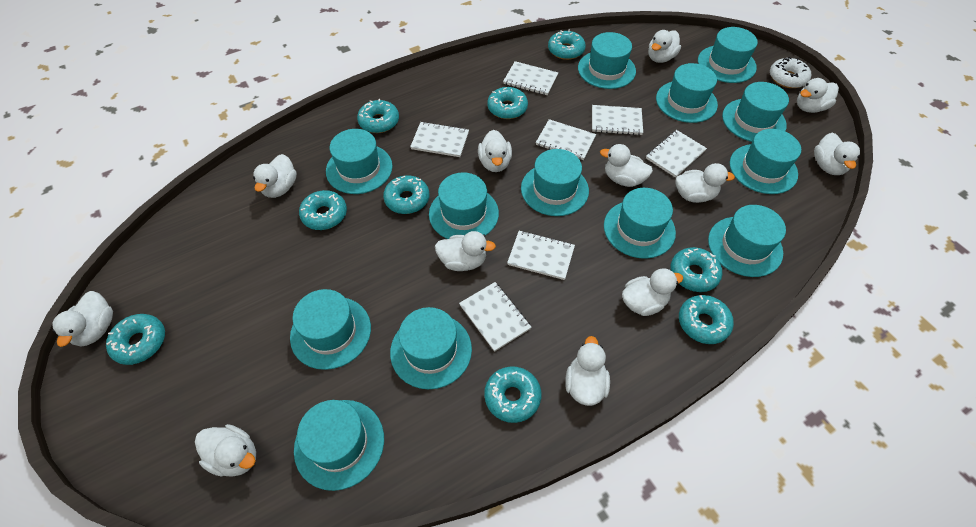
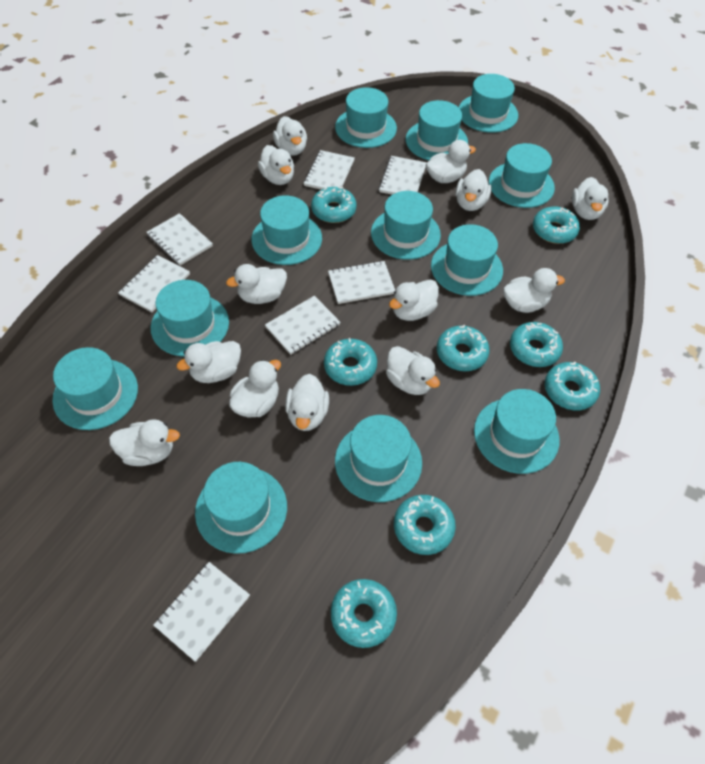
turquoise donut: [106,314,165,365] [299,190,347,230] [357,99,399,133] [383,175,429,214] [484,366,541,423] [487,87,528,119] [548,30,586,60] [671,247,722,292] [679,295,734,344] = 9 -> [311,187,357,223] [324,338,377,386] [331,579,397,648] [394,495,456,555] [437,325,489,371] [510,322,563,367] [533,206,580,244] [545,362,600,410] = 8
turquoise hat: [290,289,371,370] [294,400,384,491] [326,129,393,194] [390,307,472,389] [429,173,499,239] [521,149,589,216] [578,32,636,89] [604,188,676,259] [656,63,718,123] [698,27,758,83] [708,205,786,277] [722,82,789,142] [730,129,801,194] = 13 -> [52,347,138,430] [151,280,229,356] [195,462,287,554] [251,195,322,265] [335,87,397,148] [335,415,422,502] [371,191,441,260] [406,100,468,160] [431,224,503,296] [459,74,518,133] [474,389,560,474] [489,143,555,208] = 12
white donut: [770,57,811,88] = 1 -> none = 0
white duck: [52,291,113,347] [195,424,256,477] [253,154,297,198] [435,231,496,271] [478,130,512,172] [565,336,610,406] [600,144,653,187] [622,268,683,316] [648,30,681,63] [676,163,735,203] [797,78,839,113] [814,133,860,175] = 12 -> [109,419,180,466] [176,341,241,383] [226,264,287,304] [229,360,281,417] [258,145,294,185] [273,116,307,156] [285,374,329,431] [386,346,440,395] [389,280,439,321] [426,140,476,183] [456,169,492,211] [503,268,565,313] [572,177,609,220] = 13

